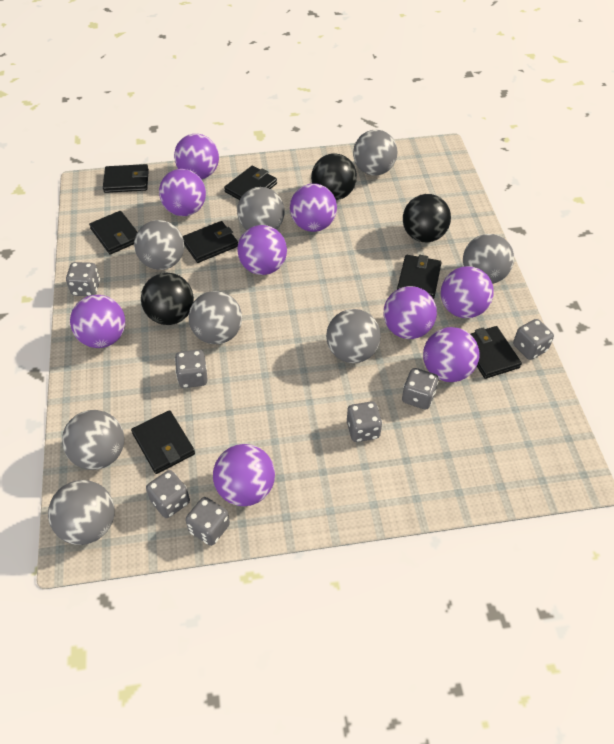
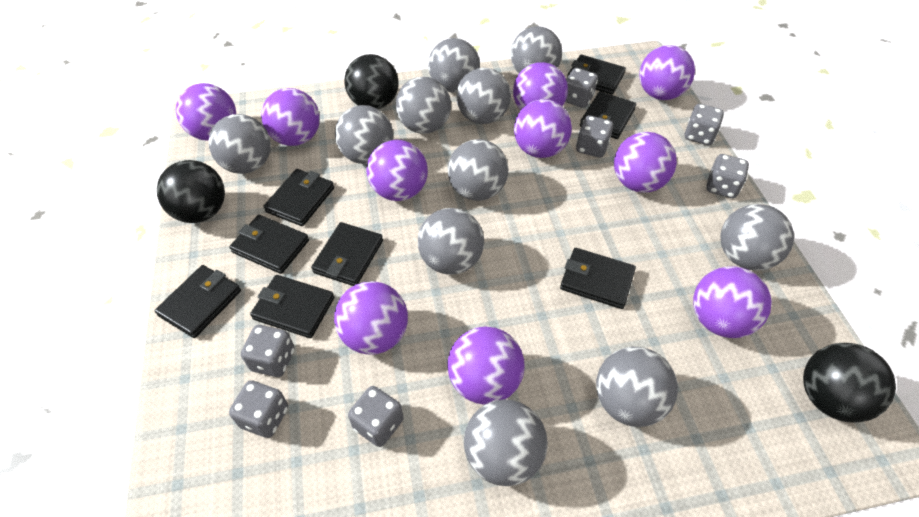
black wallet: [89,211,137,254] [103,164,149,193] [131,410,195,474] [183,221,238,263] [224,166,277,200] [397,255,442,299] [471,326,522,379] = 7 -> [155,265,241,338] [229,215,309,274] [250,275,334,338] [264,169,334,226] [311,222,383,286] [560,248,636,309] [567,55,626,94] [580,91,636,139] = 8
grey ball: [48,480,115,545] [62,410,124,470] [134,220,184,270] [189,291,242,344] [237,187,285,230] [326,309,381,363] [353,130,398,176] [463,234,514,284] = 8 -> [209,114,271,174] [335,105,393,164] [396,77,451,134] [418,208,484,275] [428,38,480,93] [448,139,509,201] [456,68,511,124] [464,399,548,486] [511,26,562,73] [596,347,678,427] [720,204,794,270] = 11
purple ball: [70,295,125,348] [159,169,206,216] [174,134,219,179] [213,444,275,506] [237,225,287,275] [290,183,337,232] [384,286,437,339] [423,327,480,382] [441,266,494,318] = 9 -> [176,83,236,141] [261,88,320,146] [334,281,408,355] [367,140,428,201] [447,326,524,405] [513,62,568,110] [514,99,572,158] [614,132,677,193] [639,45,695,100] [693,266,772,338] = 10

